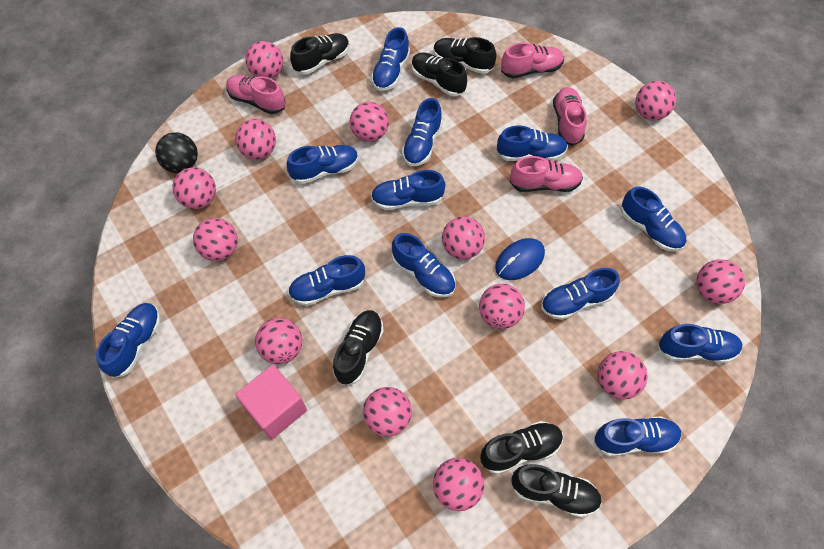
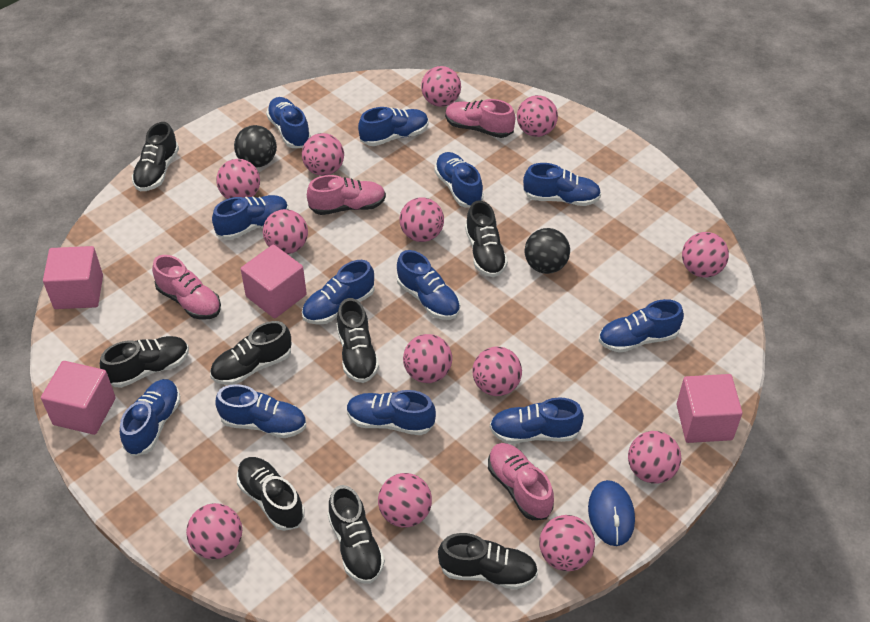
black ball: [155,132,198,173] = 1 -> [234,125,277,168] [525,228,570,274] = 2
black shoe: [290,33,350,75] [333,310,384,385] [412,52,467,96] [433,37,496,74] [480,421,563,474] [511,464,602,518] = 6 -> [100,336,189,388] [132,122,179,191] [210,321,291,385] [237,457,305,531] [328,485,385,584] [337,298,379,383] [438,533,538,590] [465,201,508,277] = 8
pink cube: [236,365,307,440] = 1 -> [41,361,116,435] [43,246,103,309] [241,245,307,318] [676,374,742,443] = 4

